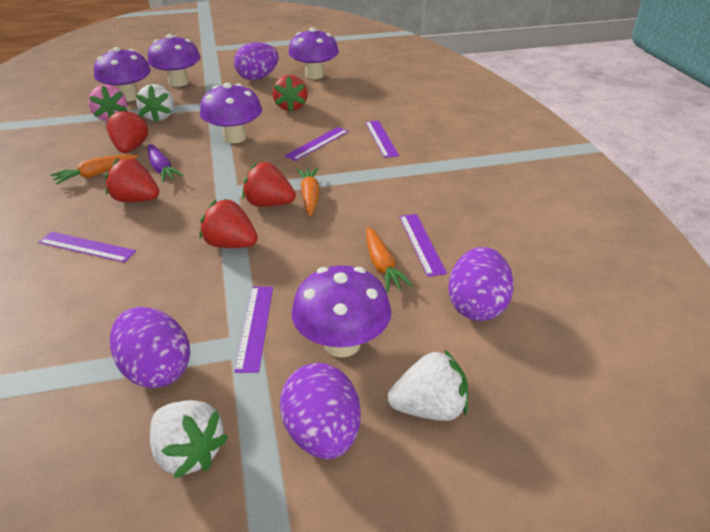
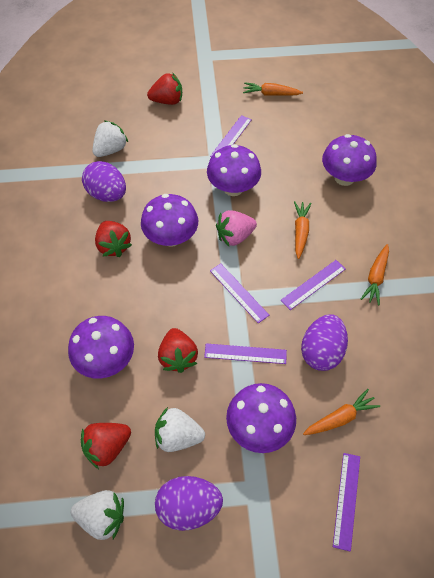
orange carrot: [50,154,138,185] [297,168,320,216] [366,227,413,292] = 3 -> [243,82,303,96] [294,201,311,259] [303,389,380,435] [361,244,389,305] = 4
purple carrot: [148,144,184,182] = 1 -> none = 0
purple egg: [110,307,190,388] [234,42,279,80] [280,363,361,459] [448,247,514,321] = 4 -> [82,161,126,202] [155,476,223,531] [301,314,348,371] = 3
red strawberry: [105,158,159,202] [107,108,149,153] [199,199,258,248] [242,162,296,207] [273,75,308,112] = 5 -> [81,423,131,469] [95,221,132,257] [147,72,182,105] [158,328,198,373] = 4

